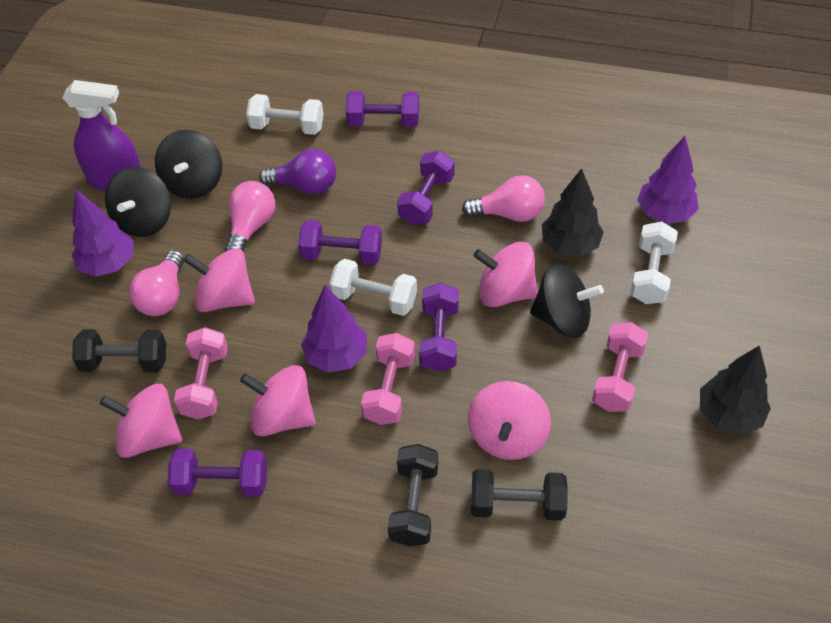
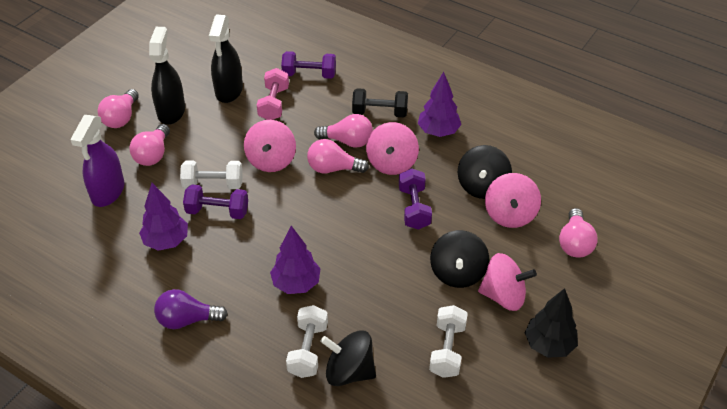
black dumbbell: [72,330,166,372] [388,444,438,546] [471,469,568,521] = 3 -> [352,88,408,117] = 1
black spray bottle: none = 0 -> [149,27,185,125] [209,14,243,103] = 2
black tree: [542,168,604,256] [700,345,771,435] = 2 -> [525,288,578,358] = 1
pink dumbbell: [174,327,228,419] [361,333,415,425] [592,322,648,412] = 3 -> [257,68,289,120] = 1
pink light bulb: [129,250,184,316] [225,181,275,252] [462,175,545,222] = 3 -> [98,89,139,128] [129,124,170,166] [307,139,369,173] [314,114,373,148] [559,208,598,258] = 5
pink spinning top: [100,384,182,458] [183,248,255,312] [240,365,315,436] [468,381,551,460] [473,242,538,307] = 5 -> [244,120,296,172] [366,122,419,175] [478,253,537,311] [485,173,541,228] = 4
purple dumbbell: [168,449,267,497] [298,220,382,265] [346,91,419,127] [397,151,454,225] [419,283,459,372] = 5 -> [183,185,248,219] [281,51,336,79] [399,168,432,230] = 3

